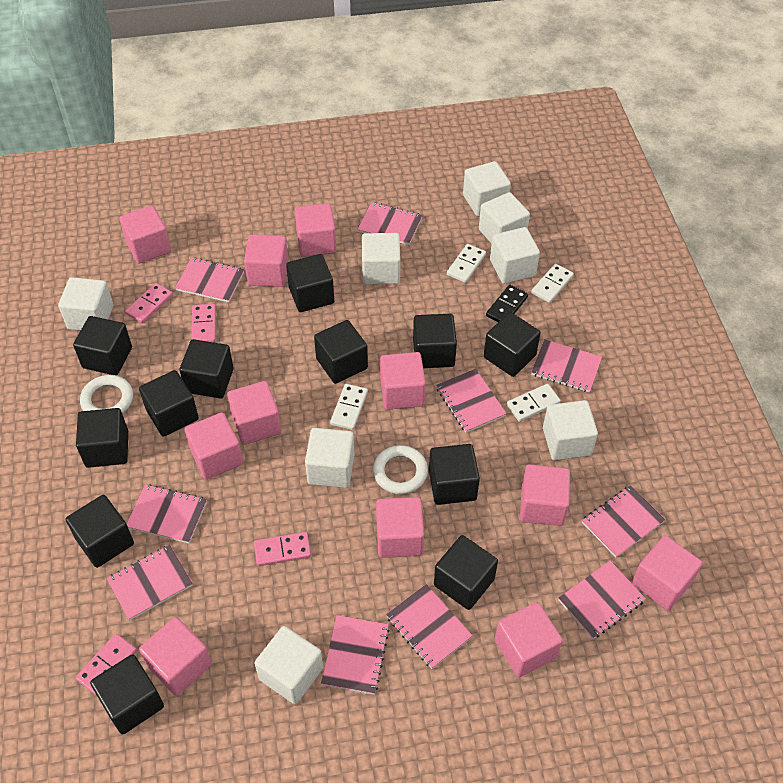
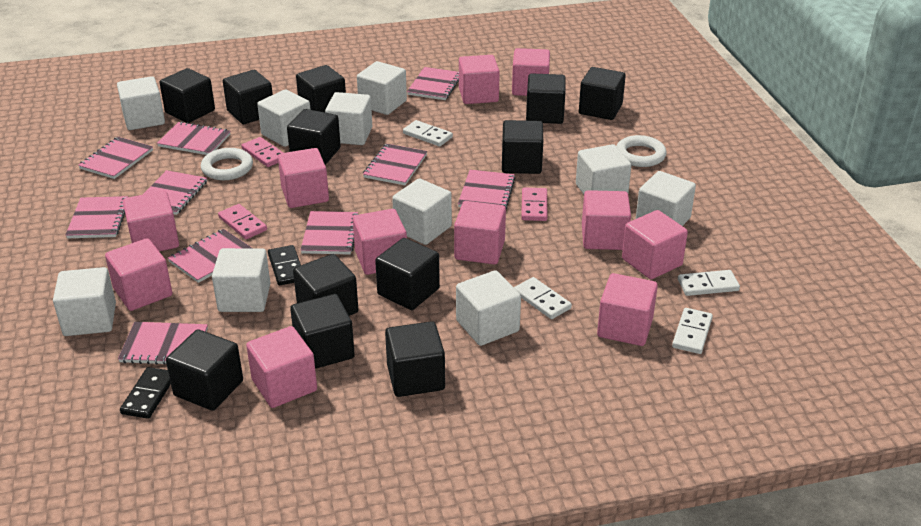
black domino: [486,285,528,322] = 1 -> [120,367,171,419] [268,245,301,285] = 2
pink domino: [76,633,137,695] [125,283,173,323] [191,304,216,343] [254,532,311,566] = 4 -> [218,204,267,239] [241,137,283,167] [521,187,547,221] = 3
white cube: [58,277,114,331] [255,626,323,704] [305,428,354,488] [362,233,401,284] [463,161,511,216] [479,192,530,244] [490,227,540,284] [543,400,598,460] = 8 -> [53,267,116,336] [117,76,165,130] [212,248,271,312] [257,89,311,147] [325,92,372,145] [357,61,407,115] [392,178,452,245] [456,270,521,346] [576,144,631,194] [636,171,696,226] = 10

